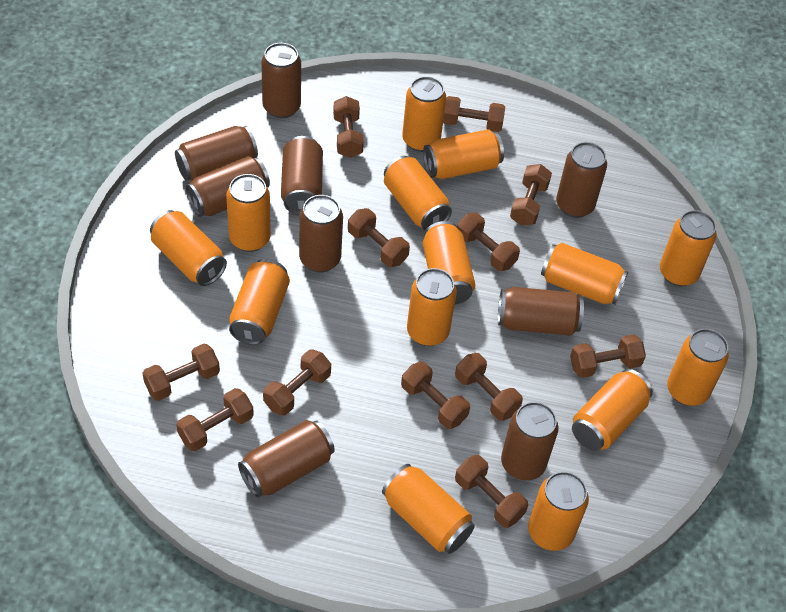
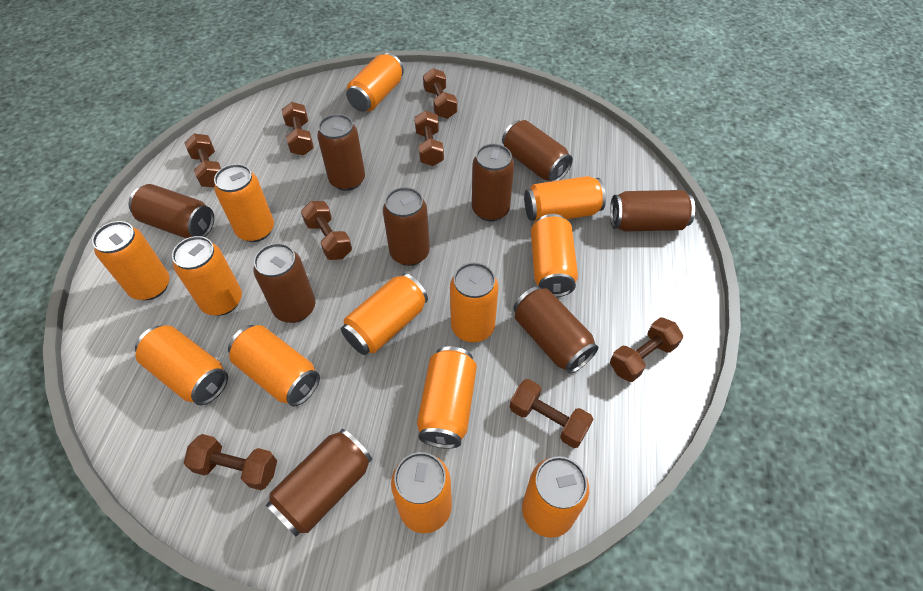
brown dumbbell: [142,344,220,401] [176,388,254,451] [263,349,331,416] [333,96,364,158] [348,208,410,267] [401,362,470,429] [443,96,505,132] [455,353,523,421] [455,455,528,528] [457,213,520,271] [510,164,552,226] [570,334,646,378] = 12 -> [184,134,221,187] [184,434,277,490] [282,102,314,156] [301,201,352,260] [415,110,444,166] [423,68,457,119] [510,379,593,448] [610,317,683,382] = 8
orange can: [150,210,227,286] [226,174,271,252] [229,259,290,345] [382,464,475,554] [384,156,452,230] [402,76,446,152] [407,268,457,346] [423,129,504,179] [423,221,475,305] [528,471,589,551] [541,243,628,305] [572,369,653,451] [660,210,717,286] [667,329,729,406] = 14 -> [92,221,169,300] [135,325,228,405] [172,236,242,316] [214,164,274,242] [228,325,320,407] [341,273,428,355] [346,53,404,112] [391,452,452,533] [417,346,477,449] [450,262,499,342] [522,456,589,538] [524,176,606,222] [531,214,578,297] = 13

